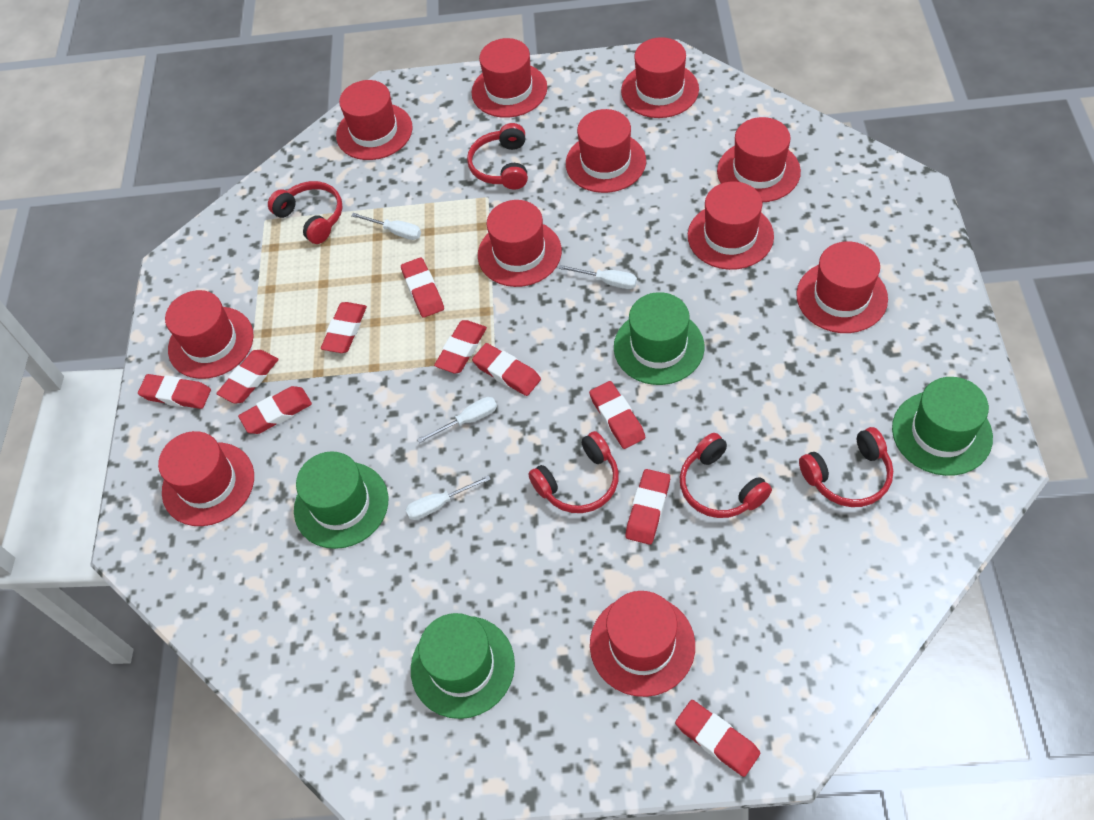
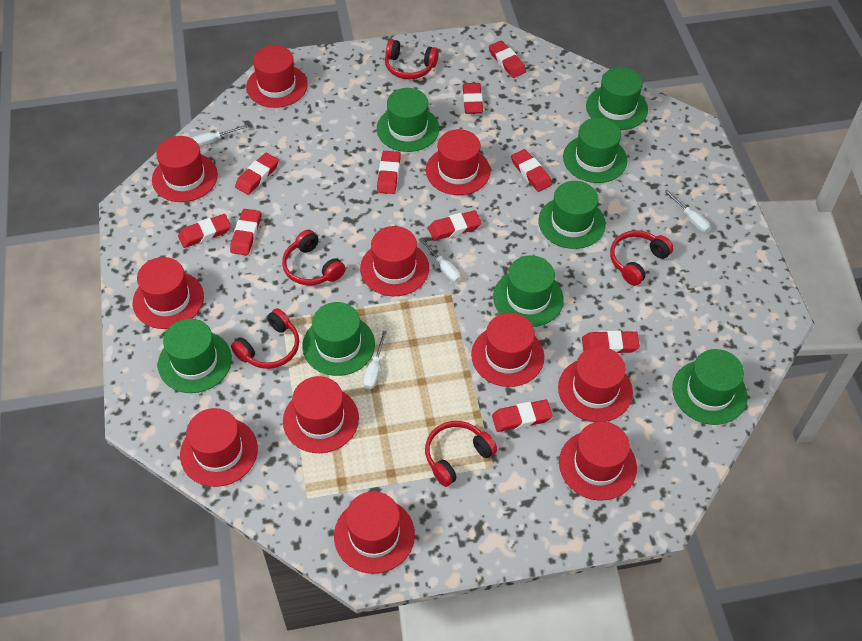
green hat: [294,451,388,549] [411,613,515,719] [614,292,704,385] [892,377,993,476] = 4 -> [158,319,232,393] [302,302,375,376] [377,88,439,152] [493,255,564,327] [538,181,606,249] [563,118,627,183] [586,67,648,130] [672,349,748,425] = 8

